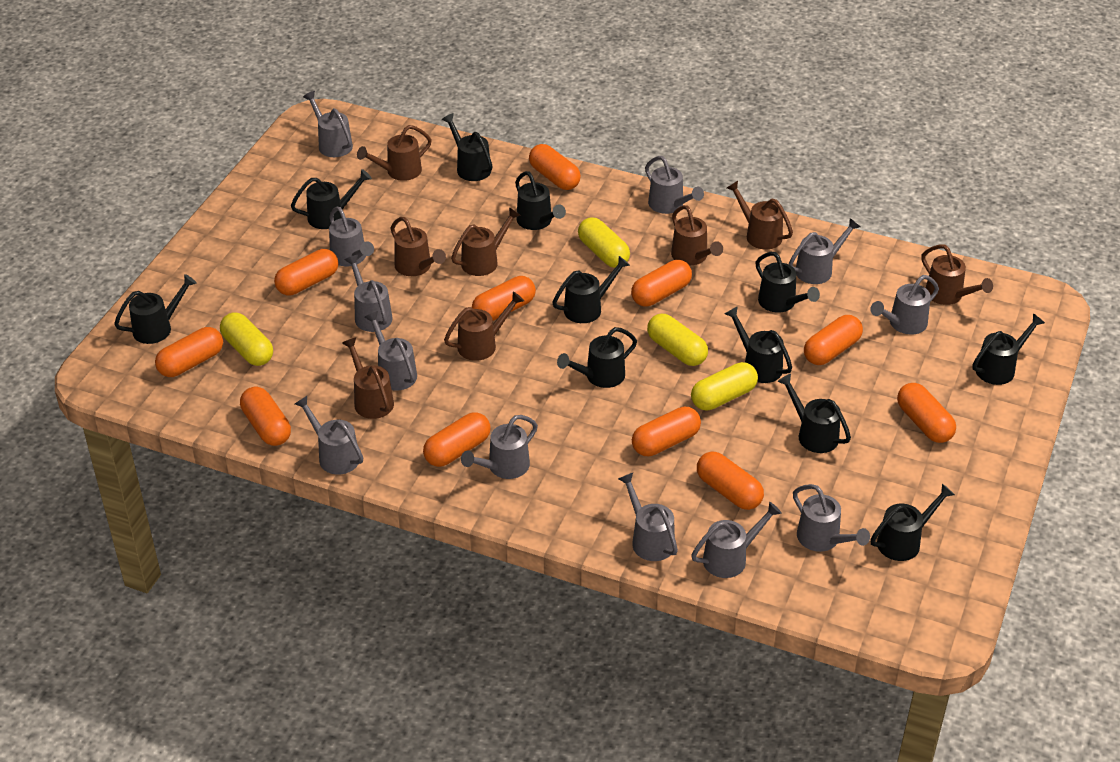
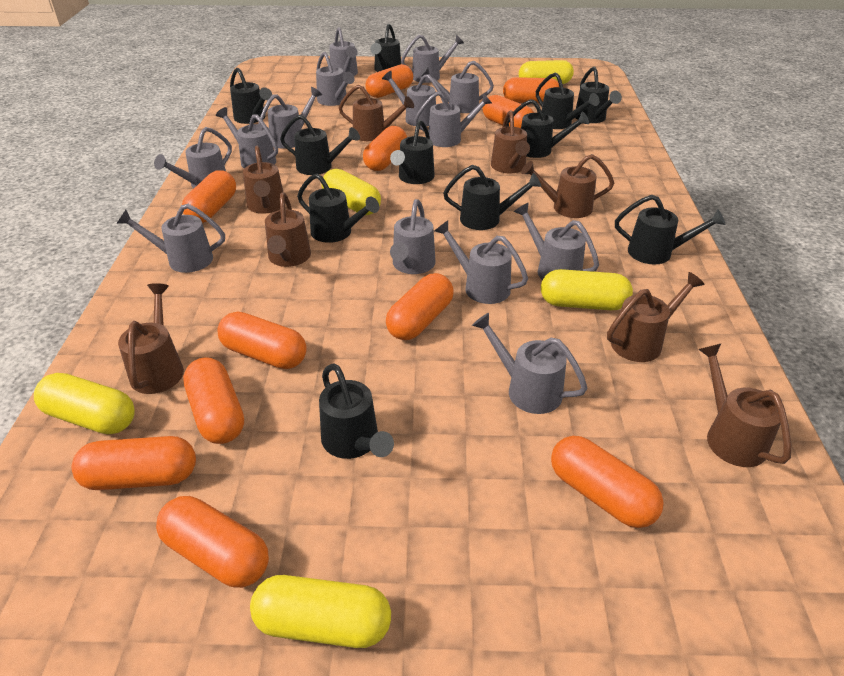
grey watering can: [295,396,363,474] [303,91,353,157] [329,207,374,266] [345,255,393,332] [364,311,417,390] [461,415,538,479] [618,473,678,561] [645,156,704,214] [691,502,782,578] [789,218,860,284] [793,484,870,552] [870,275,939,335] = 12 -> [117,204,225,273] [154,127,232,189] [216,107,278,168] [258,87,322,149] [316,52,355,106] [329,27,358,76] [382,71,444,126] [390,199,436,274] [401,35,464,83] [414,92,492,147] [420,61,494,113] [435,220,528,304] [472,313,587,414] [514,202,599,280] = 14
yellow capsule: [220,312,273,366] [578,217,630,268] [647,314,708,366] [691,362,758,411] = 4 -> [34,373,135,434] [250,575,391,648] [321,169,381,215] [519,60,574,84] [541,269,633,310] = 5

